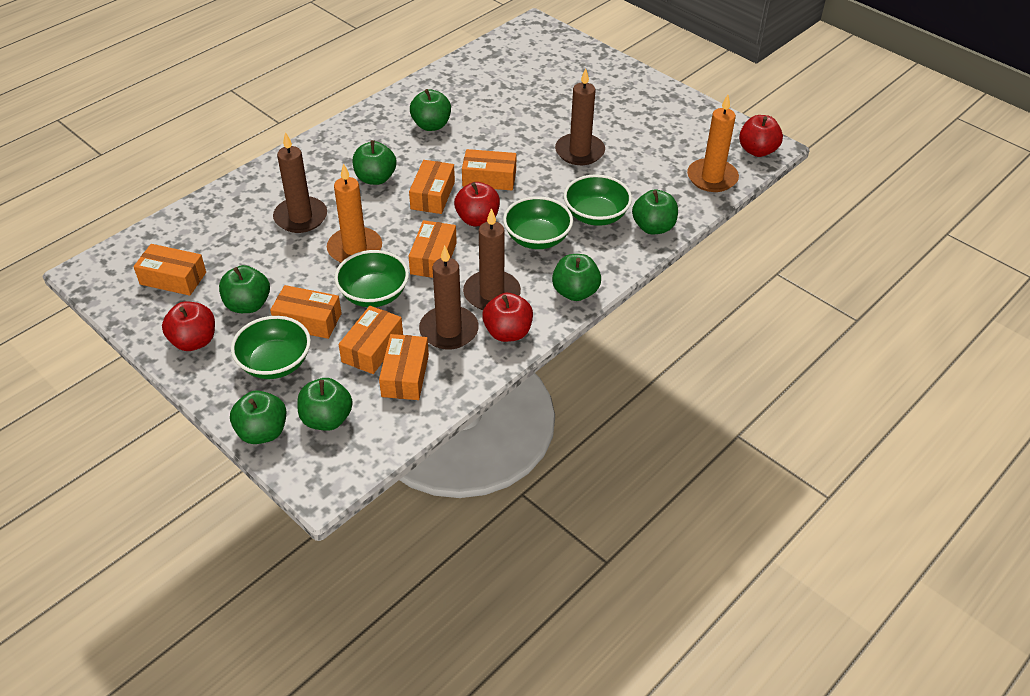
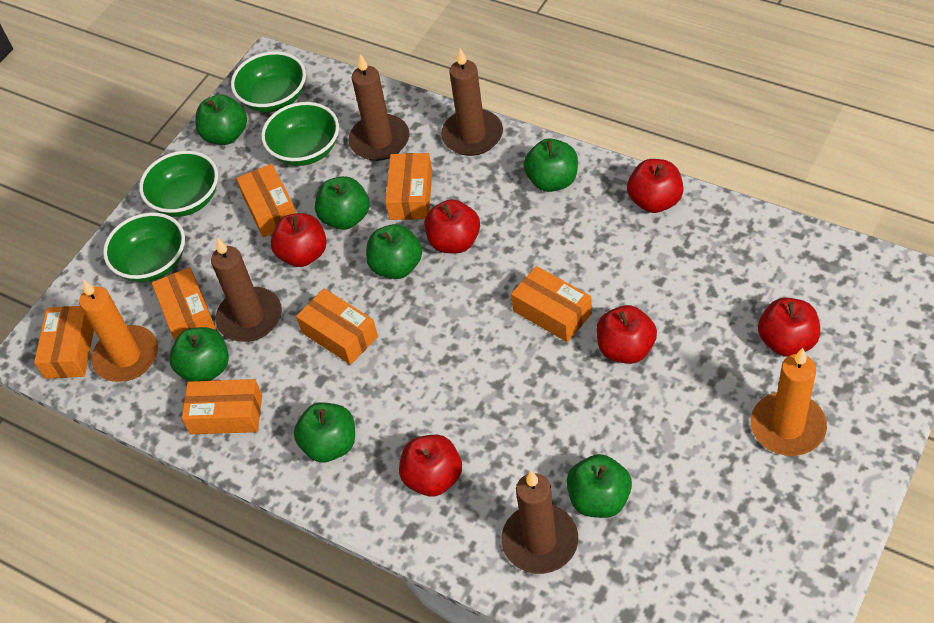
red apple: [162,301,215,351] [454,182,500,226] [482,293,533,342] [739,115,783,157] = 4 -> [271,213,327,267] [399,435,462,497] [424,199,480,253] [596,305,657,364] [627,159,684,213] [758,297,820,357] = 6

